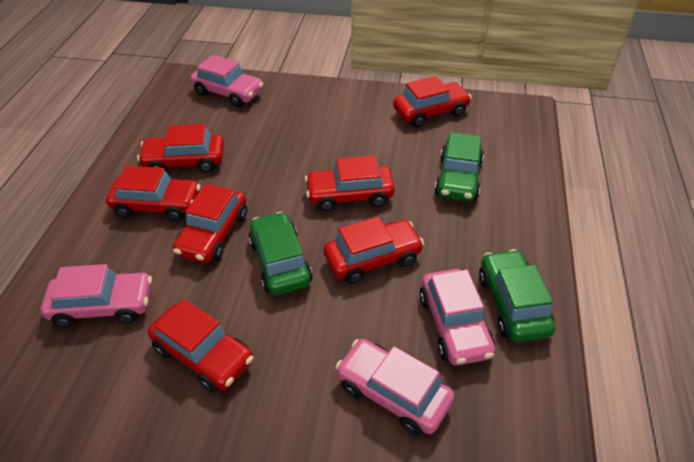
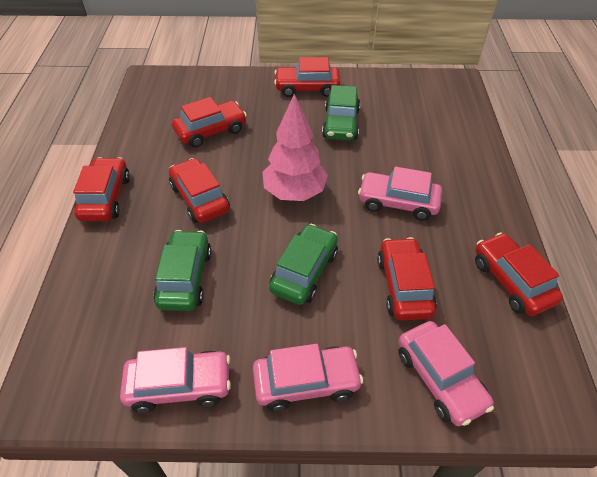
pink tree: none = 0 -> [263,94,328,201] = 1
red car: [106,166,200,221] [137,124,224,173] [148,299,253,393] [173,184,247,263] [305,155,395,212] [323,217,424,284] [393,76,472,127] = 7 -> [73,157,130,221] [169,158,230,223] [172,97,247,148] [274,57,341,97] [377,237,437,320] [475,232,563,316] = 6

